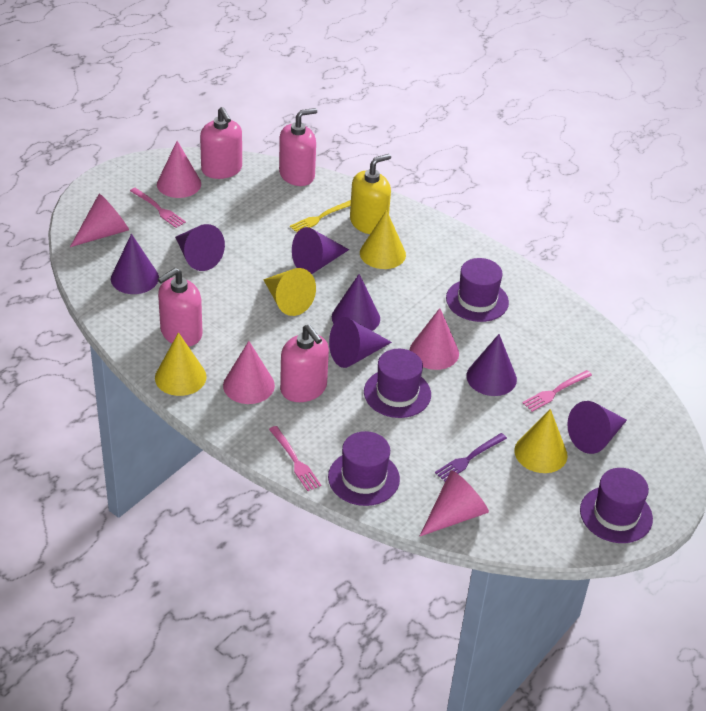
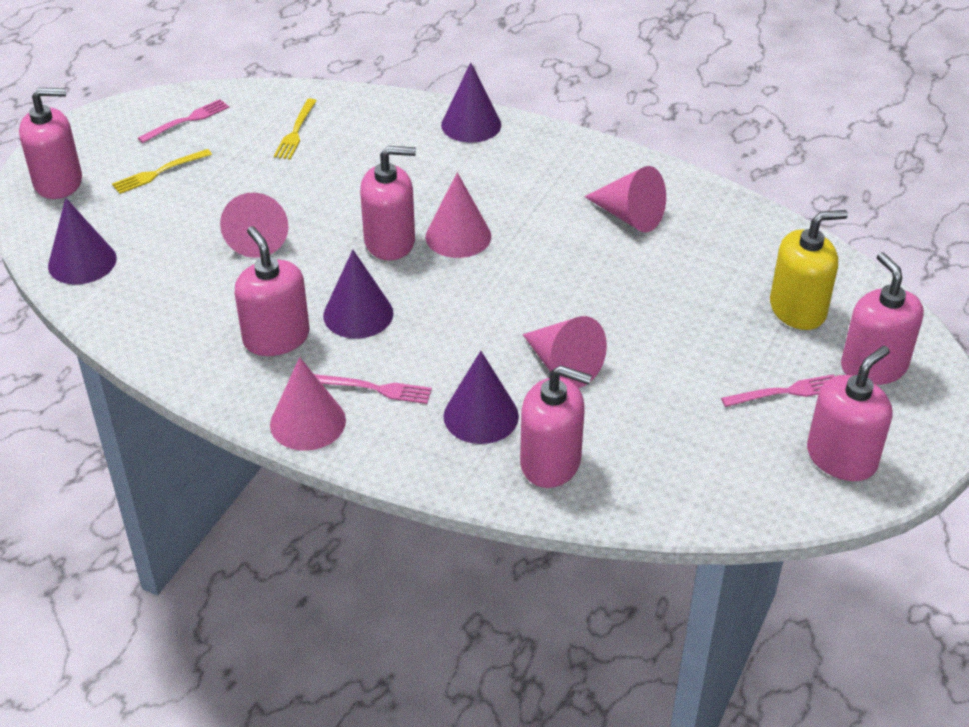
pink soap dispenser: [158,268,202,347] [200,107,242,179] [279,108,317,186] [280,324,329,402] = 4 -> [19,88,82,199] [235,226,309,356] [360,146,416,260] [520,365,592,488] [807,346,893,481] [841,252,924,385] = 6
purple cone: [111,234,159,294] [175,224,225,271] [292,227,349,274] [329,317,392,368] [332,274,380,331] [466,334,517,396] [567,401,627,454] = 7 -> [48,198,117,284] [323,250,393,339] [441,62,501,143] [443,351,519,444] = 4
purple fork: [435,433,507,482] = 1 -> none = 0
purple hat: [328,431,400,506] [364,349,431,418] [446,258,509,322] [580,468,653,543] = 4 -> none = 0
yellow cone: [155,332,207,396] [263,268,316,316] [360,210,406,269] [514,409,568,473] = 4 -> none = 0
yellow fork: [290,200,351,233] = 1 -> [112,149,212,194] [274,98,317,160] = 2

